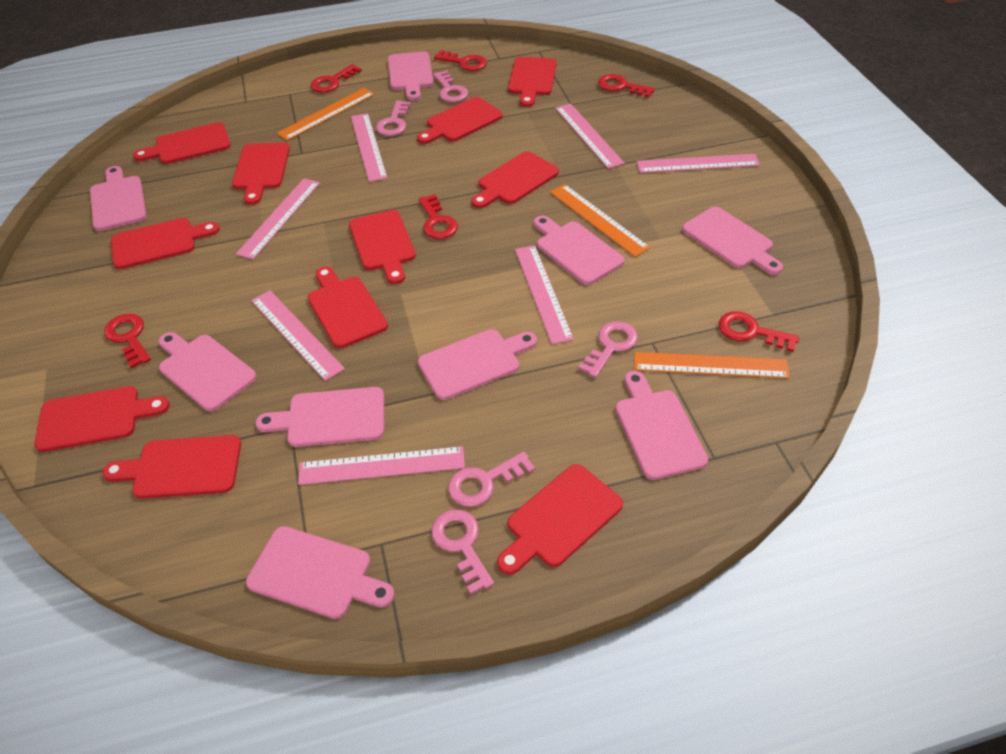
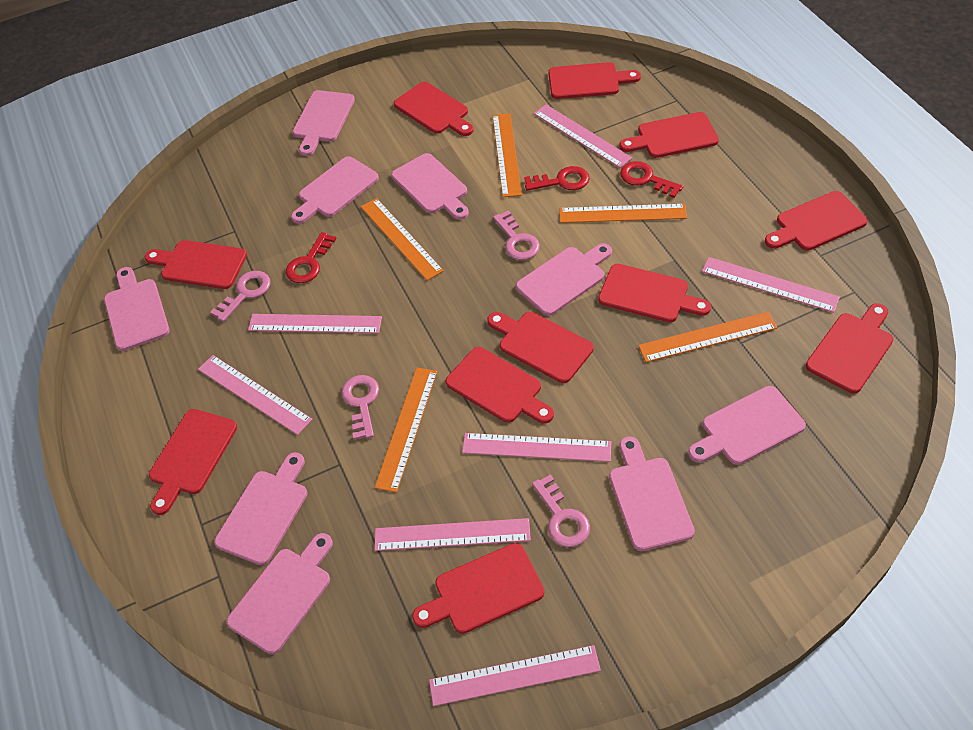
orange ruler: [277,88,375,141] [550,184,650,257] [634,352,790,378] = 3 -> [361,198,444,280] [375,368,437,493] [492,113,522,197] [559,204,687,223] [638,312,777,362] = 5
pink key: [376,101,411,136] [431,509,494,595] [433,70,468,102] [448,452,535,507] [578,321,638,378] = 5 -> [210,271,271,322] [341,375,379,440] [493,210,540,260] [532,474,590,547] = 4
red key: [104,314,151,369] [311,64,362,93] [419,194,458,239] [434,50,487,71] [598,74,655,98] [719,311,799,352] = 6 -> [286,232,336,283] [524,166,589,191] [620,161,683,198] = 3

